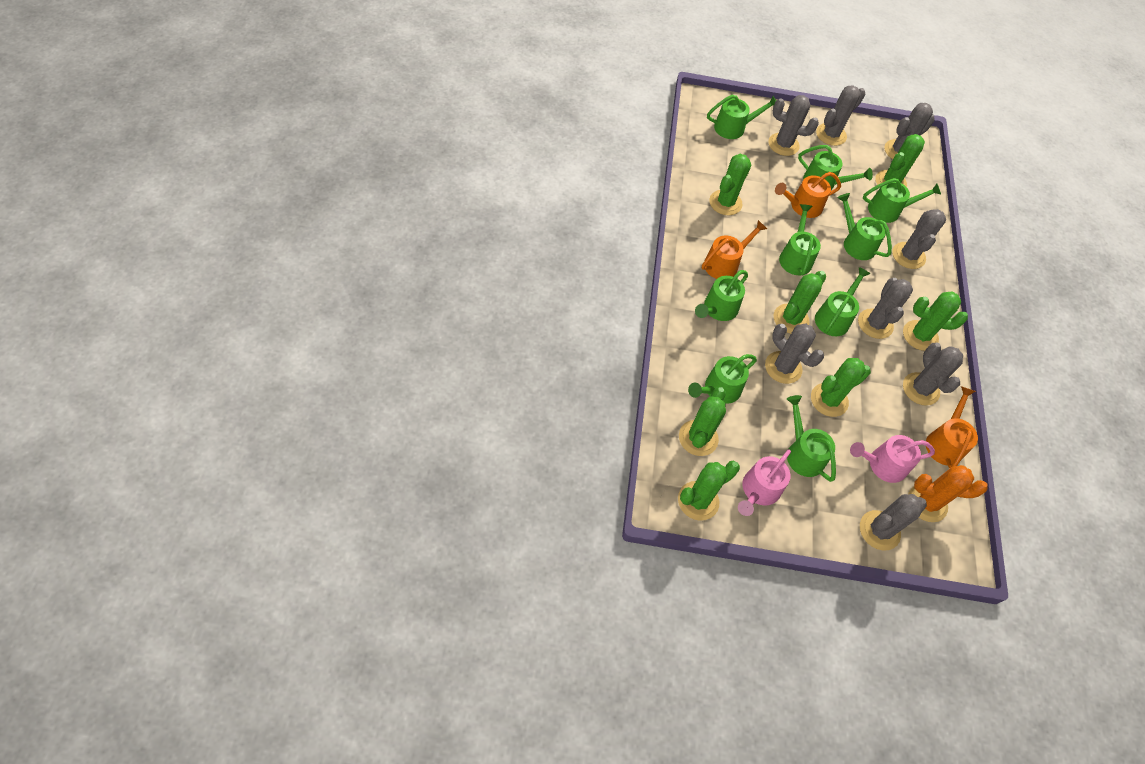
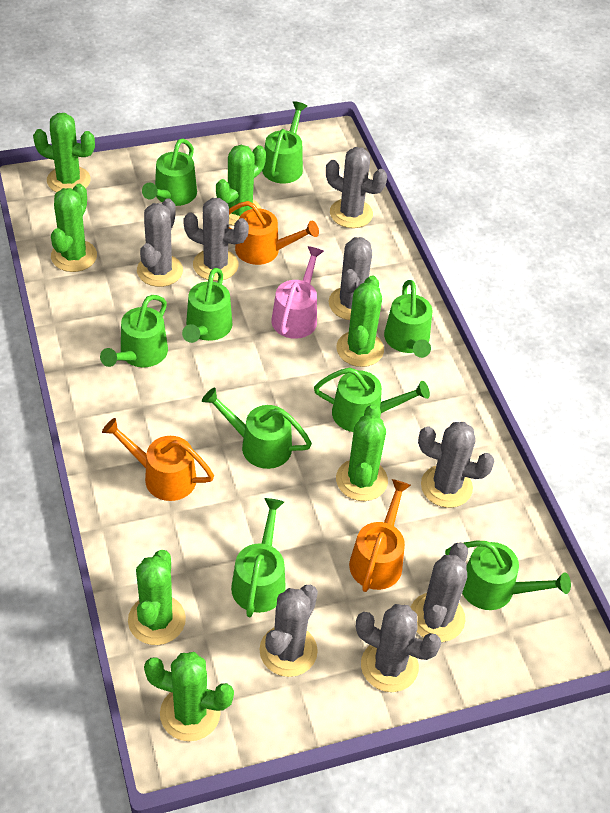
orange cactus: [908,465,988,522] = 1 -> none = 0
pink watering can: [738,450,791,516] [850,435,935,483] = 2 -> [272,246,324,339] = 1

